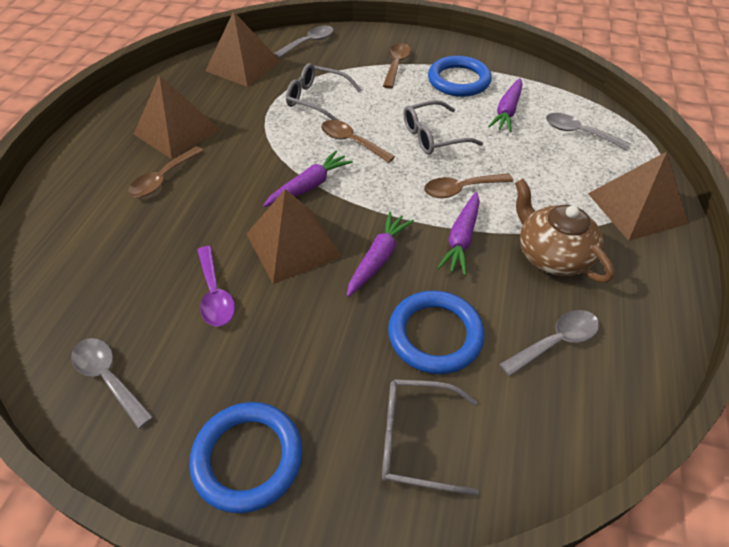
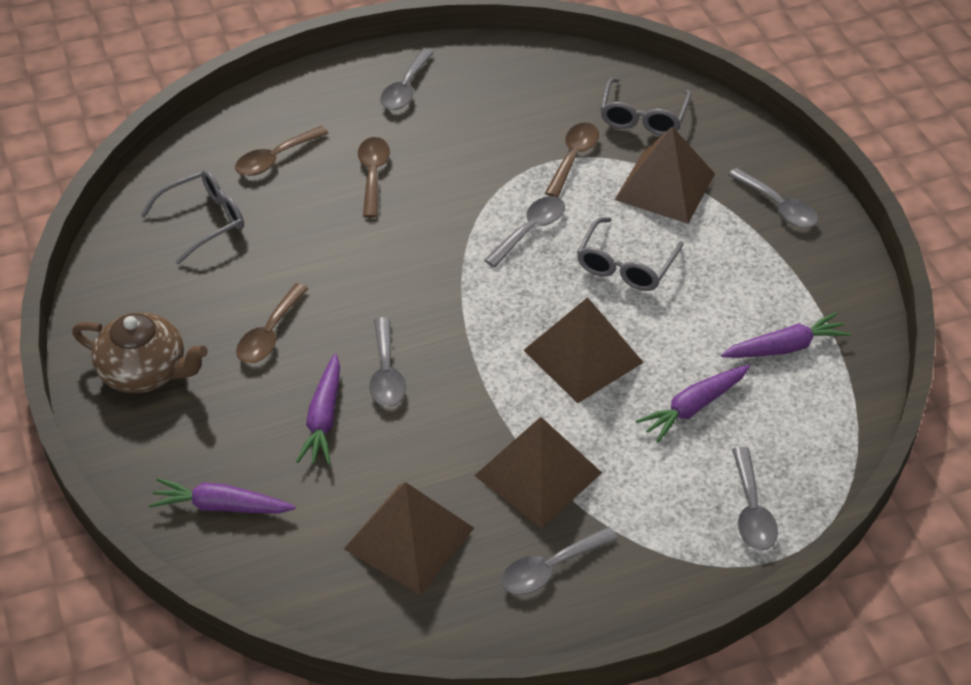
blue ring: [189,402,303,513] [388,290,485,374] [428,56,492,97] = 3 -> none = 0
grey spoon: [71,338,153,429] [274,26,334,58] [499,310,599,377] [546,113,630,150] = 4 -> [369,317,406,407] [380,49,434,110] [484,196,565,268] [501,527,618,595] [728,168,818,228] [732,447,778,550] = 6
purple spoon: [197,246,235,327] = 1 -> none = 0

